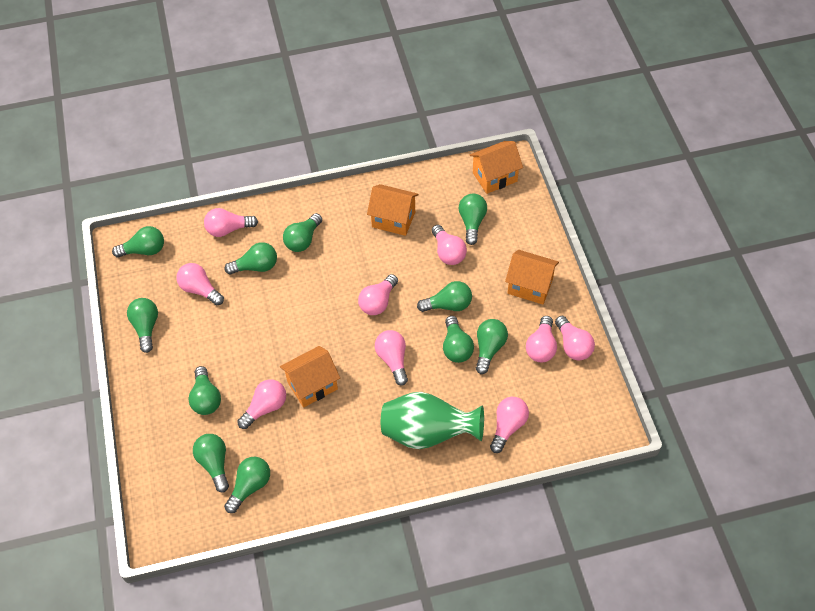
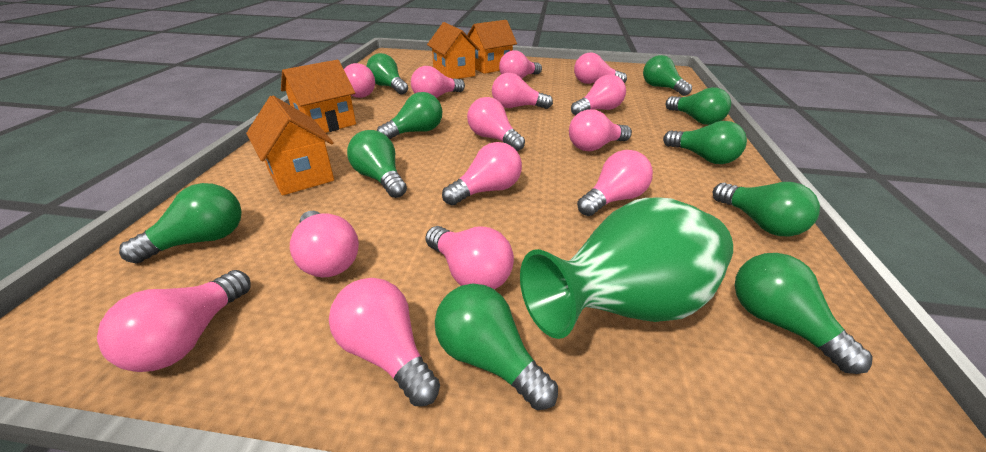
green light bulb: [112,226,164,257] [127,298,158,353] [188,366,221,415] [193,434,229,492] [224,242,277,275] [224,456,270,513] [283,213,322,252] [417,281,472,312] [443,316,474,363] [458,194,487,245] [476,319,508,374] = 11 -> [119,183,242,264] [347,130,407,198] [367,53,408,94] [377,92,443,139] [435,284,558,410] [643,55,692,96] [663,121,747,164] [666,87,731,125] [713,182,820,236] [735,253,873,374] = 10
pink light bulb: [176,263,224,305] [204,208,258,237] [237,379,286,429] [358,274,398,315] [375,330,408,386] [432,225,467,265] [490,397,529,453] [526,316,557,362] [555,316,595,361] = 9 -> [97,270,251,372] [290,211,359,277] [329,278,440,406] [344,63,375,98] [411,66,465,98] [425,226,514,289] [442,142,522,205] [467,97,525,151] [492,73,553,109] [499,50,542,79] [569,109,632,151] [571,74,626,116] [574,52,627,84] [577,150,653,216] = 14

